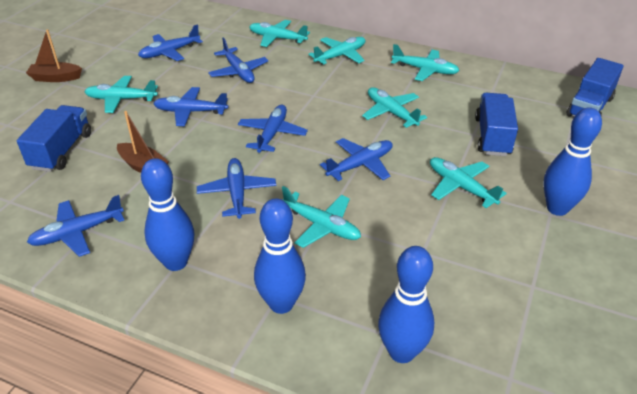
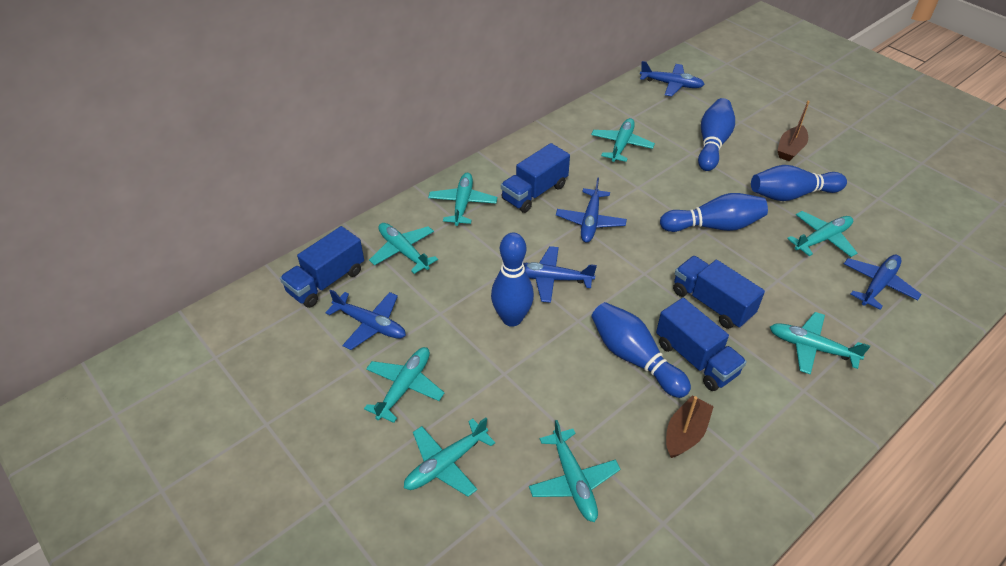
blue bowling pin: [141,158,194,271] [254,199,306,314] [378,246,434,363] [543,107,602,216] = 4 -> [491,233,534,327] [591,302,691,398] [660,193,768,232] [698,98,735,171] [751,165,847,201] = 5
blue plane: [27,195,124,257] [138,24,203,61] [153,87,228,126] [197,158,276,219] [208,37,268,83] [238,105,308,153] [320,138,393,181] = 7 -> [325,289,406,350] [523,246,597,303] [556,178,627,243] [640,61,705,96] [844,255,922,310] = 5
blue truck: [17,105,91,172] [475,93,518,156] [566,58,624,117] = 3 -> [280,226,364,308] [501,143,570,213] [656,298,747,391] [673,256,765,329] = 4
turquoise plane: [84,76,158,113] [249,20,310,47] [282,186,361,248] [308,37,365,64] [362,87,427,128] [391,44,460,81] [430,157,507,208] = 7 -> [364,347,445,423] [369,223,438,274] [404,417,495,497] [428,173,497,226] [529,420,621,522] [591,118,655,162] [770,312,870,374] [787,211,857,257] = 8

